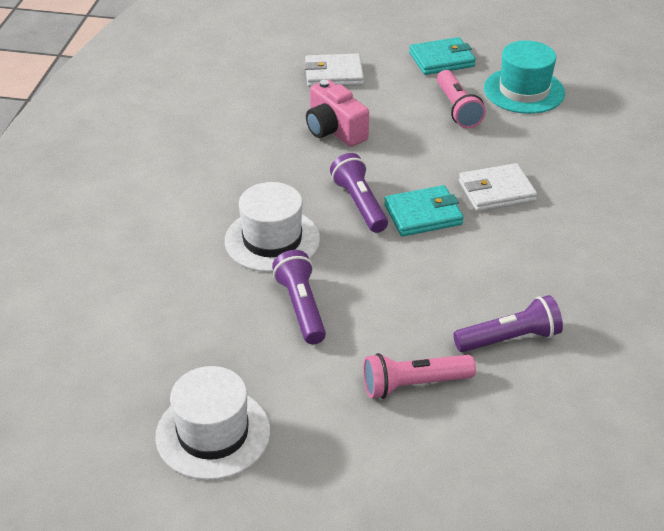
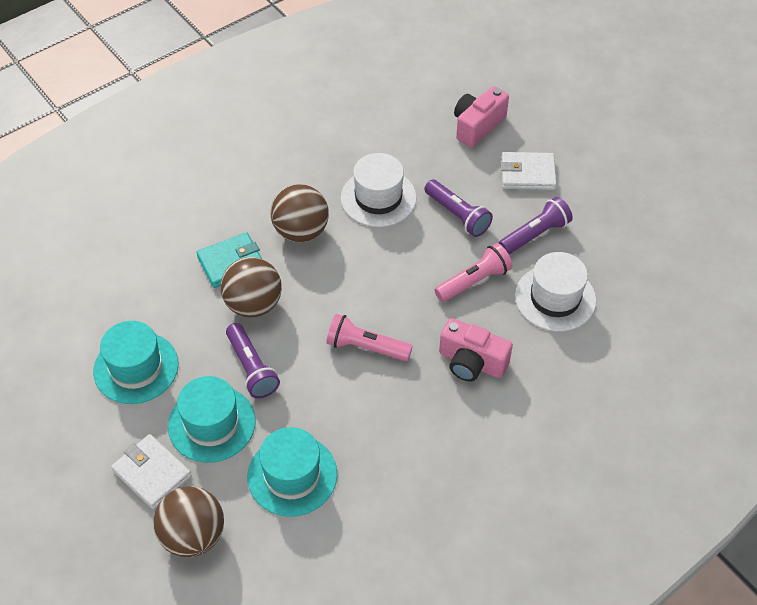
brown ball: none = 0 -> [153,486,224,557] [220,257,282,318] [271,184,329,242] = 3
pink camera: [306,80,369,147] = 1 -> [439,318,513,382] [454,86,509,147] = 2
turquoise hat: [484,40,565,114] = 1 -> [93,321,179,404] [168,376,256,463] [247,427,337,517] = 3
turquoise wallet: [384,185,464,236] [409,37,476,75] = 2 -> [196,232,262,288] = 1

